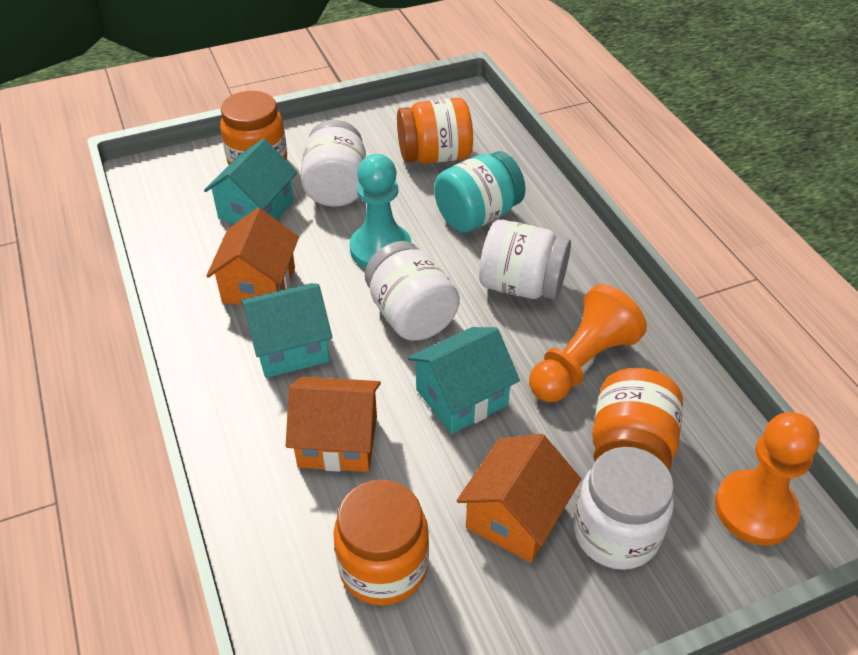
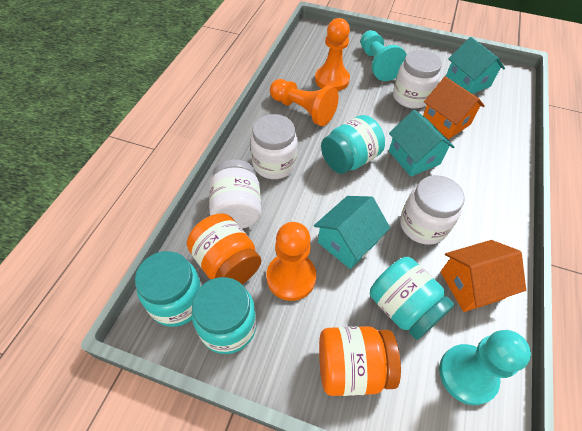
orange house: [206,208,299,305] [286,377,381,472] [456,434,581,562] = 3 -> [423,76,485,139] [440,240,526,312] = 2
orange jar: [220,91,287,165] [333,480,429,606] [397,98,473,164] [592,368,683,472] = 4 -> [187,213,261,284] [319,326,401,396] = 2
orange pawn: [529,284,647,402] [715,412,820,545] = 2 -> [266,222,316,301] [270,79,339,126] [315,18,350,91] = 3
turquoise jar: [434,151,525,233] = 1 -> [135,251,202,327] [192,277,257,354] [321,115,385,174] [370,257,455,340] = 4
turquoise pawn: [349,154,412,269] = 1 -> [360,30,407,81] [439,330,531,405] = 2

